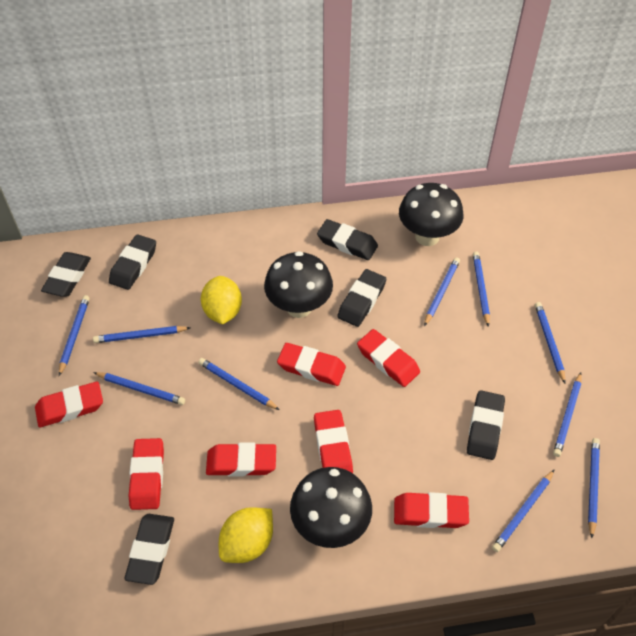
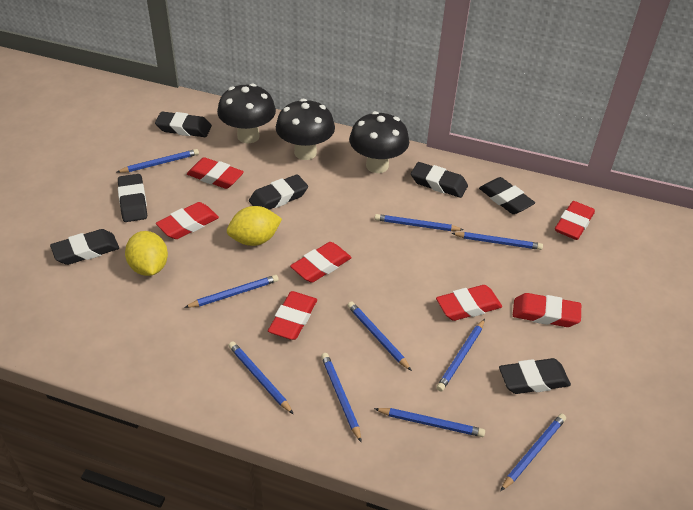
black eraser: [41,252,91,297] [109,234,156,290] [124,514,174,585] [317,219,378,260] [337,269,386,327] [467,390,505,460] = 6 -> [50,229,119,265] [118,174,147,222] [155,111,212,137] [249,174,308,210] [411,162,468,198] [479,177,535,214] [499,358,571,394] = 7

